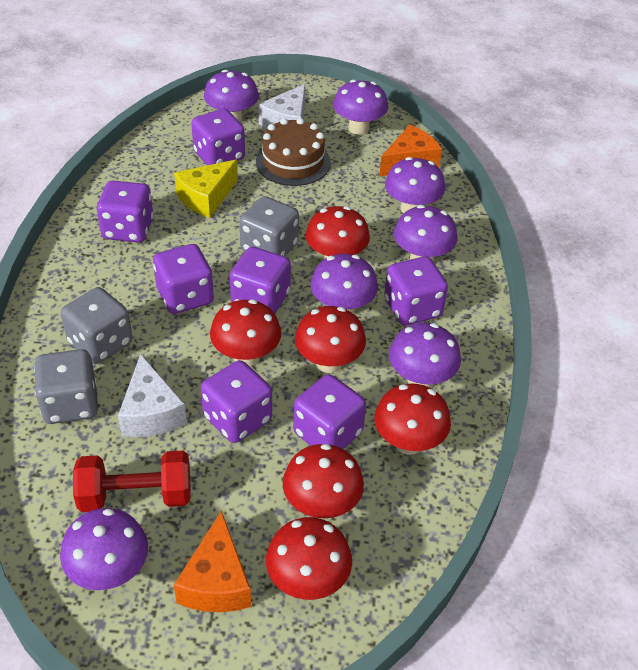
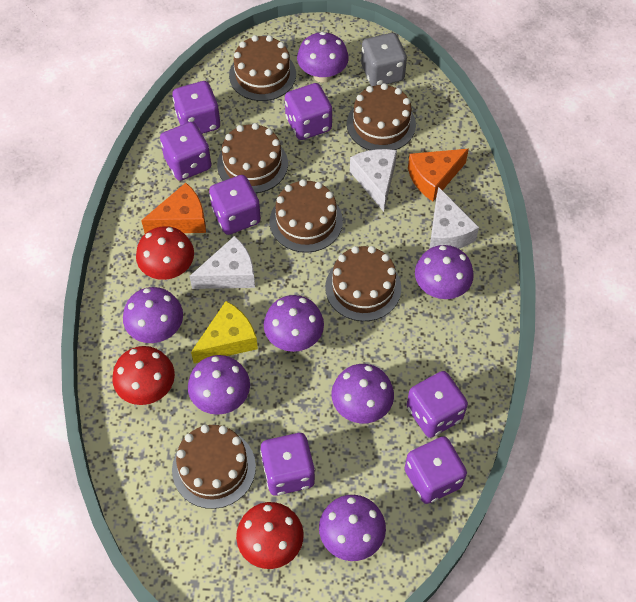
brown cake: [256,118,331,186] = 1 -> [172,424,256,509] [217,123,288,193] [229,35,296,101] [270,179,343,253] [325,246,401,321] [347,83,416,150] = 6
grey dice: [34,349,98,424] [61,287,132,364] [240,196,299,256] = 3 -> [361,33,407,86] = 1
red dumbbell: [73,451,191,512] = 1 -> none = 0
red mushroom: [210,299,281,366] [266,517,352,600] [283,444,364,519] [295,306,366,373] [306,206,370,259] [375,383,451,455] = 6 -> [112,346,175,405] [136,226,194,280] [236,502,304,569] = 3
white cheese: [118,354,187,437] [259,84,305,129] = 2 -> [190,236,255,289] [350,149,397,212] [429,187,479,249] = 3

